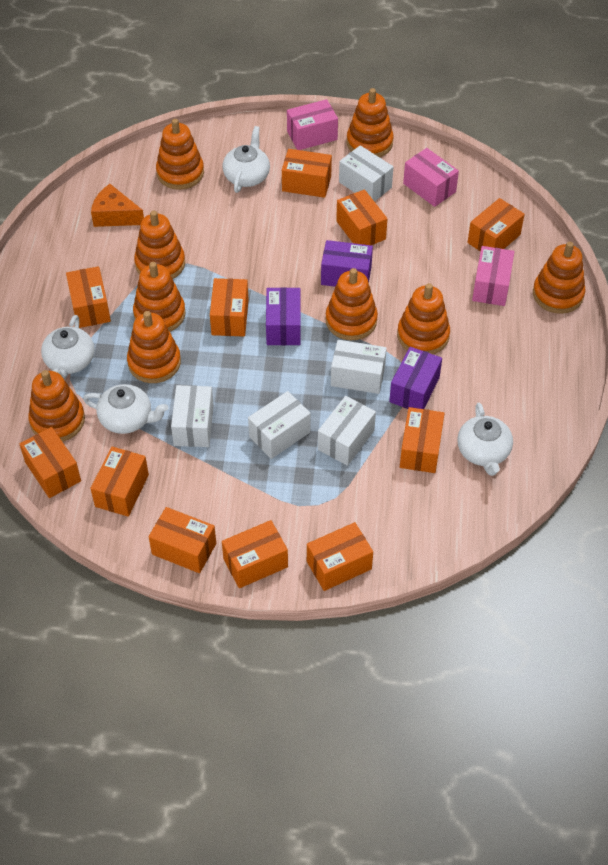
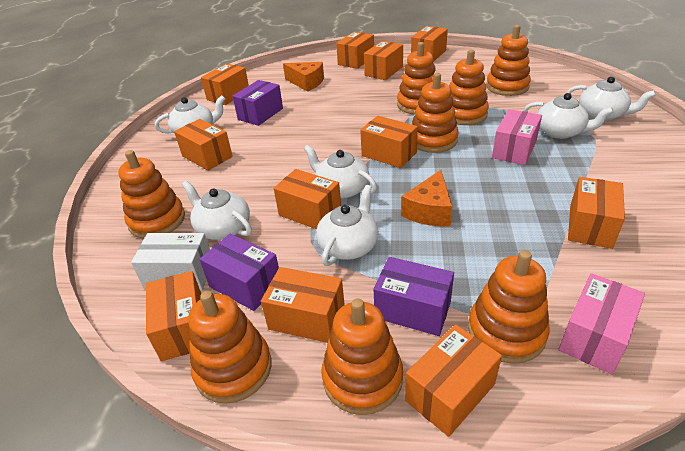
orange cheese: [91,184,144,227] = 1 -> [283,62,324,92] [401,170,453,226] = 2
orange stacking toy: [28,370,85,442] [127,311,181,383] [133,262,186,332] [134,210,185,279] [156,119,204,190] [325,268,378,340] [347,88,394,157] [397,283,450,354] [533,242,585,314] = 9 -> [118,150,185,239] [188,291,271,404] [321,298,403,415] [397,42,436,114] [412,73,459,153] [449,50,489,125] [468,250,550,364] [486,25,531,96] = 8
pink box: [287,99,338,150] [403,148,459,207] [472,246,514,306] = 3 -> [492,109,542,165] [558,273,645,374] = 2
white box: [171,385,214,447] [248,391,311,459] [318,396,376,466] [331,340,387,394] [339,145,393,202] = 5 -> [131,233,210,291] = 1
white teapot: [41,315,95,380] [83,384,168,434] [223,126,270,193] [457,403,513,476] = 4 -> [155,96,225,134] [182,181,252,240] [304,145,377,199] [316,185,379,266] [523,93,614,139] [567,76,656,121] = 6

